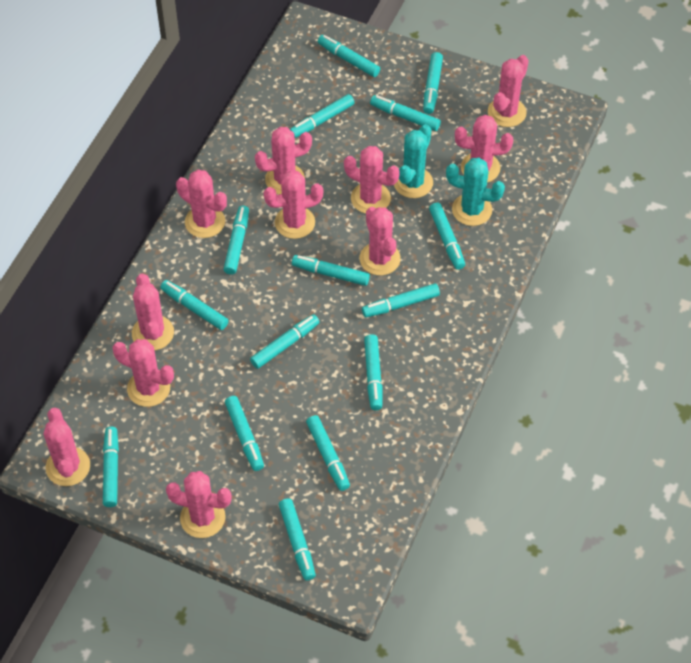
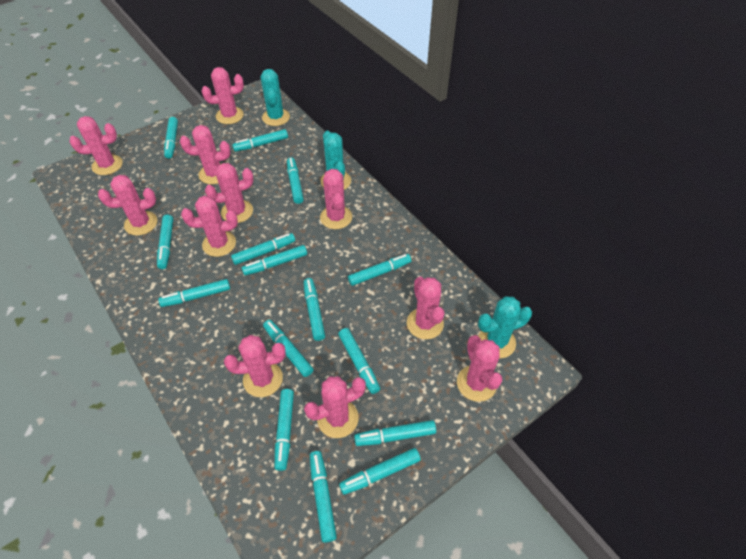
turquoise cactus: [394,124,433,198] [446,158,505,226] = 2 -> [261,69,290,126] [321,131,351,190] [478,296,532,358] = 3

